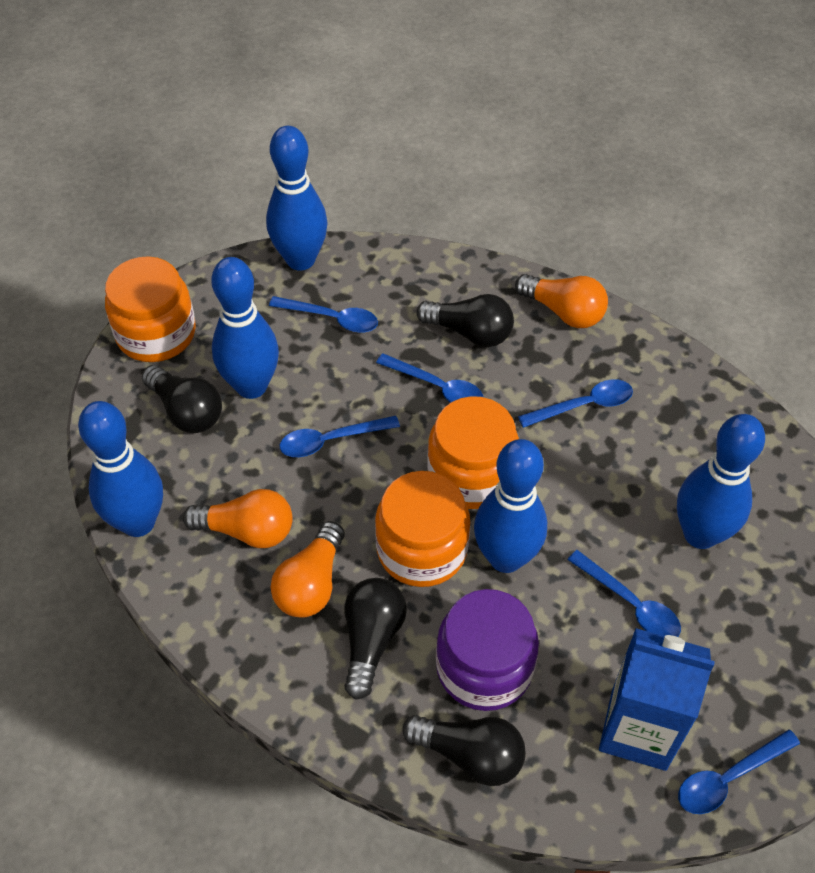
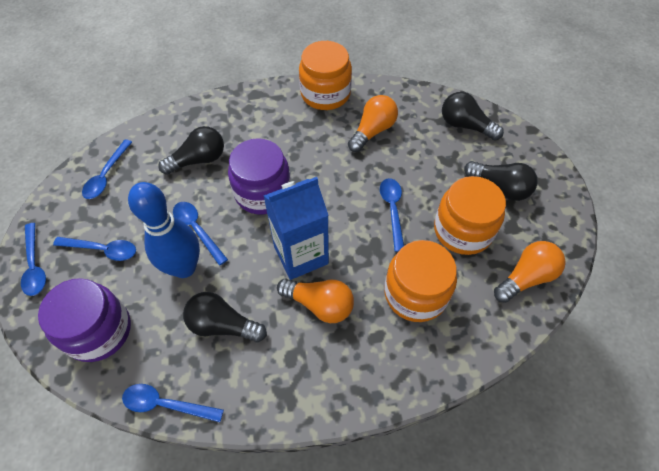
blue bowling pin: [78,401,163,537] [212,257,279,399] [266,126,328,271] [474,439,547,573] [677,414,765,549] = 5 -> [128,182,200,278] = 1
purple jar: [436,589,539,711] = 1 -> [38,278,131,362] [228,138,291,214] = 2

